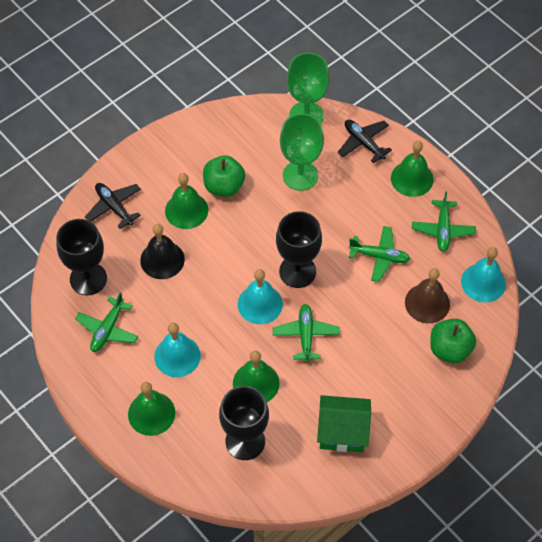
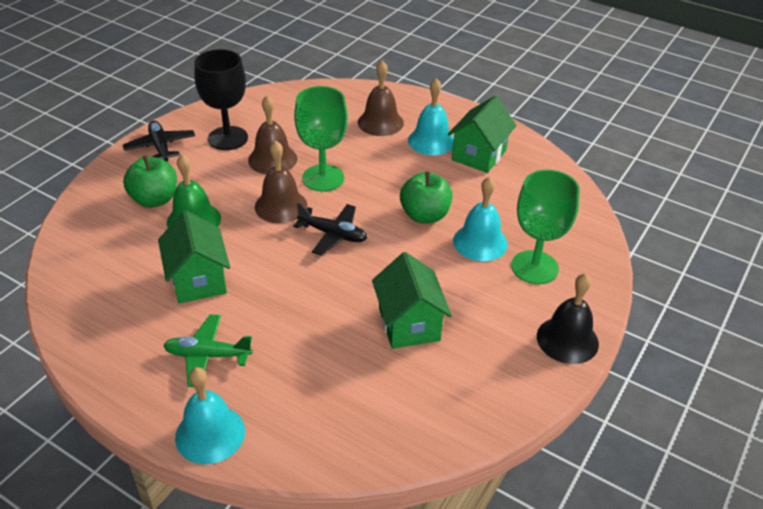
black goblet: [56,219,107,295] [219,386,269,460] [276,211,322,288] = 3 -> [194,49,248,150] = 1
brown bell: [405,268,450,324] = 1 -> [248,95,297,174] [255,140,307,223] [358,60,404,136] = 3
green bell: [128,382,175,436] [165,173,208,229] [233,351,280,402] [391,141,433,197] = 4 -> [167,154,221,228] = 1
green house: [317,395,371,452] = 1 -> [158,210,230,303] [372,252,452,349] [448,96,517,173] = 3
green plane: [75,292,138,352] [273,304,340,363] [349,226,410,282] [412,191,476,252] = 4 -> [163,314,253,387] = 1

